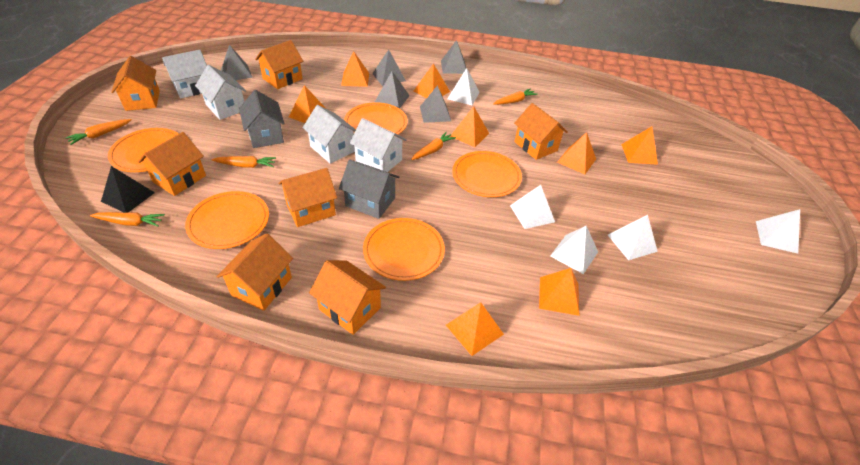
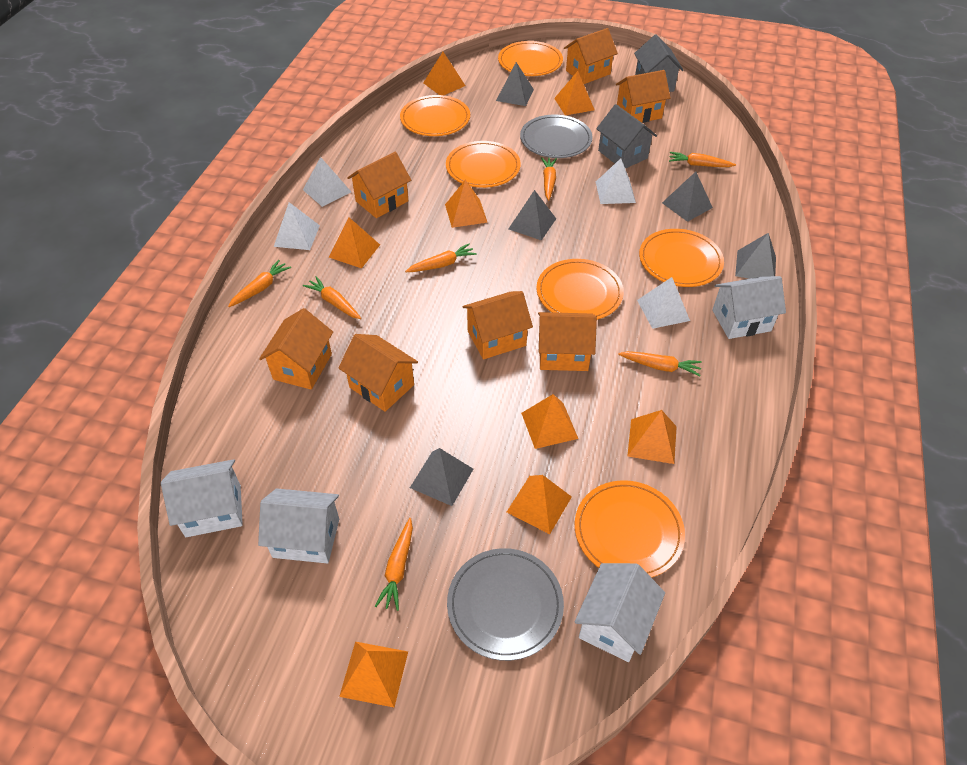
black pyramid: [101,166,155,213] = 1 -> none = 0
grey plate: none = 0 -> [447,548,564,661] [520,115,593,158] = 2
orange carrot: [66,119,132,145] [90,212,165,226] [211,156,276,168] [411,132,456,160] [493,88,538,105] = 5 -> [228,260,291,307] [303,276,361,319] [375,518,413,611] [405,244,477,272] [541,157,557,201] [618,351,702,376] [669,152,736,167] = 7
orange plate: [108,128,179,172] [185,191,269,249] [344,102,408,135] [363,218,445,281] [452,151,522,197] = 5 -> [400,95,470,136] [446,141,521,188] [498,41,563,76] [536,259,624,320] [575,480,685,578] [639,229,724,287] = 6
white pyramid: [447,68,480,105] [510,185,555,229] [550,226,598,274] [608,215,658,260] [756,209,800,253] = 5 -> [274,202,320,250] [303,157,351,207] [596,158,636,204] [637,277,690,329] = 4

